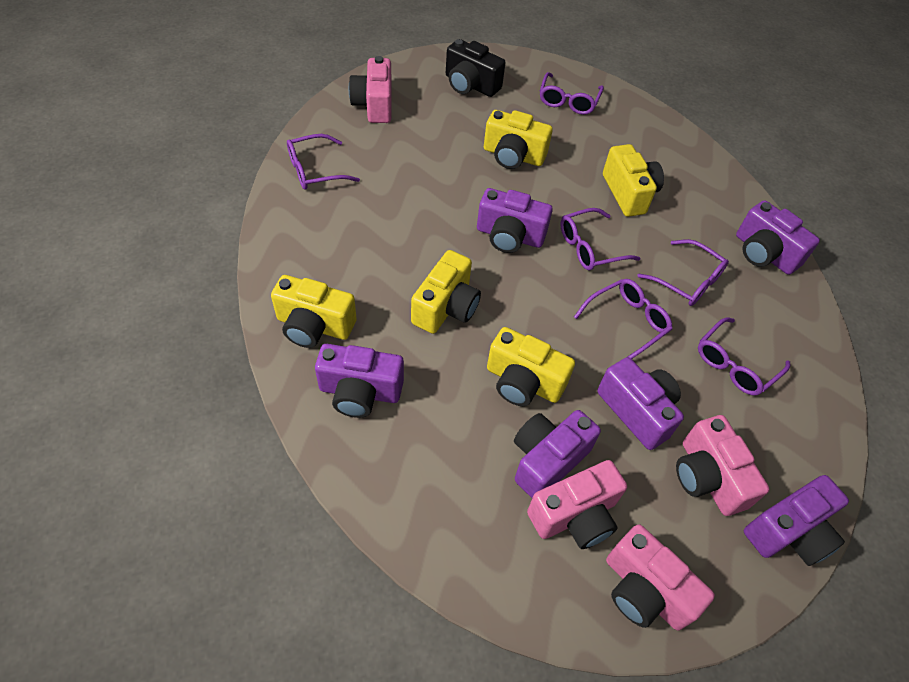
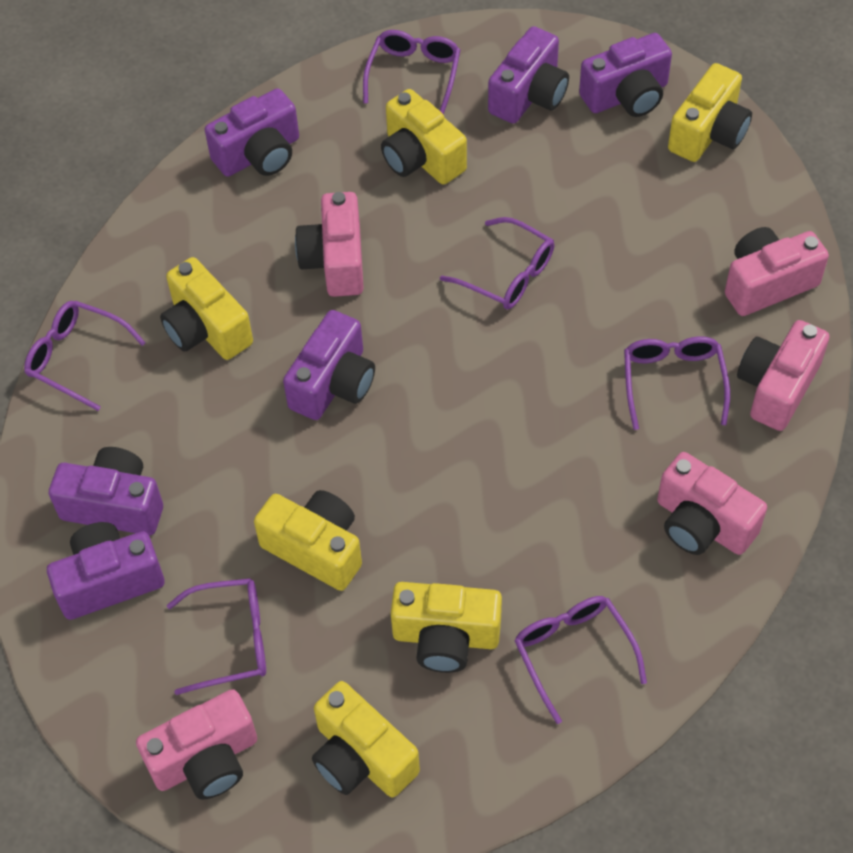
black camera: [446,39,505,97] = 1 -> none = 0
pink camera: [349,56,392,123] [527,460,627,549] [606,524,715,631] [676,415,769,516] = 4 -> [136,689,257,799] [295,192,364,297] [657,452,767,555] [725,227,829,316] [737,320,830,431] = 5
yellow camera: [271,275,357,348] [411,250,481,334] [484,110,553,169] [487,327,575,406] [603,144,664,217] = 5 -> [160,257,253,360] [254,490,362,591] [312,681,420,797] [381,89,467,185] [391,582,502,673] [668,63,752,162] = 6

